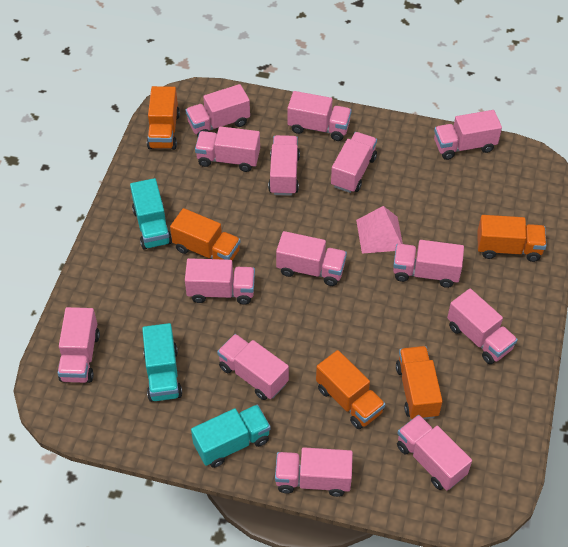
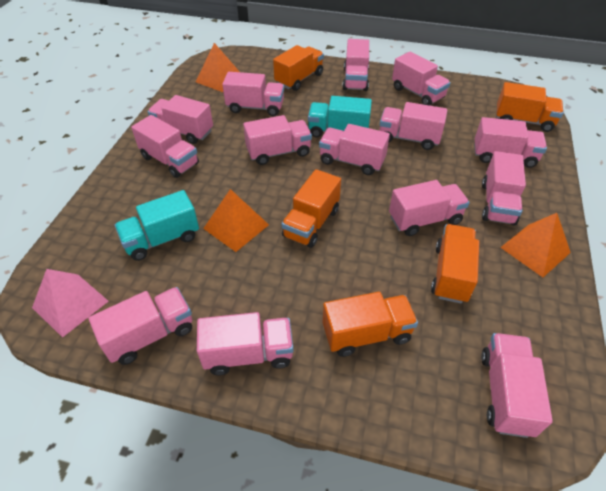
orange pyramid: none = 0 -> [196,43,240,92] [203,189,269,252] [500,213,571,277] = 3
turquoise truck: [130,178,172,250] [142,323,182,402] [191,405,271,468] = 3 -> [115,190,199,261] [308,96,372,137] = 2

